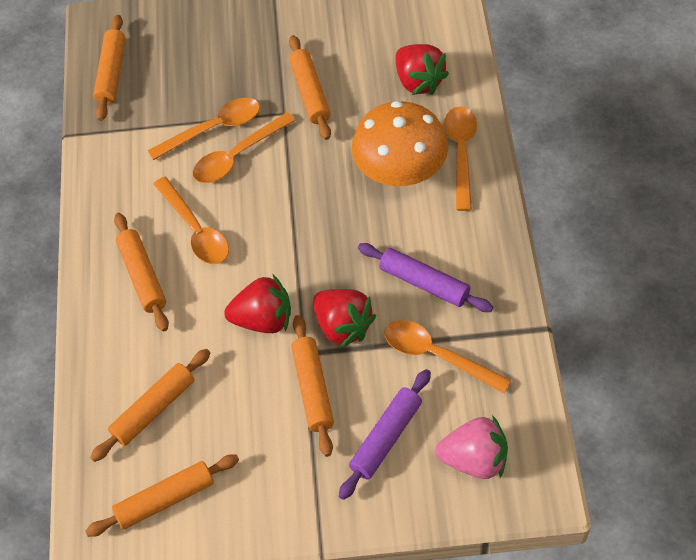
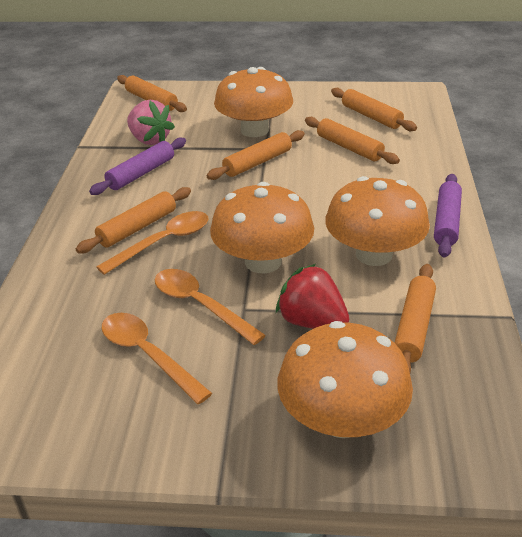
orange mushroom: [352,101,448,186] = 1 -> [210,182,314,273] [214,67,293,137] [277,321,413,438] [325,176,430,266] = 4
orange spoon: [148,97,260,160] [154,177,229,264] [193,112,295,183] [384,320,511,393] [444,106,477,211] = 5 -> [96,211,209,275] [102,313,212,404] [154,269,266,345] = 3
red strawberry: [224,275,291,333] [313,289,376,348] [396,44,449,95] = 3 -> [276,264,349,329] = 1

